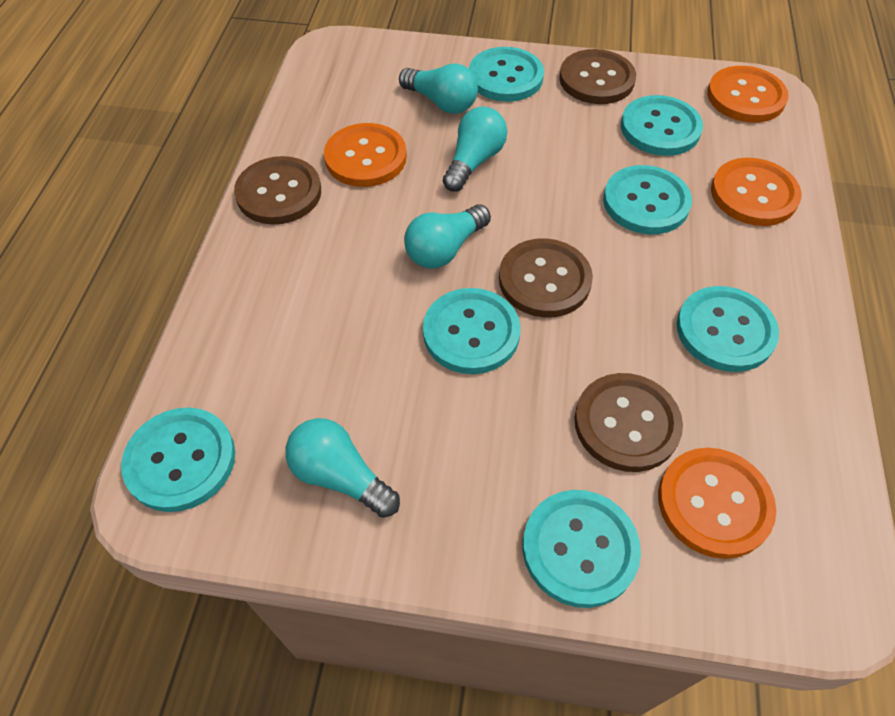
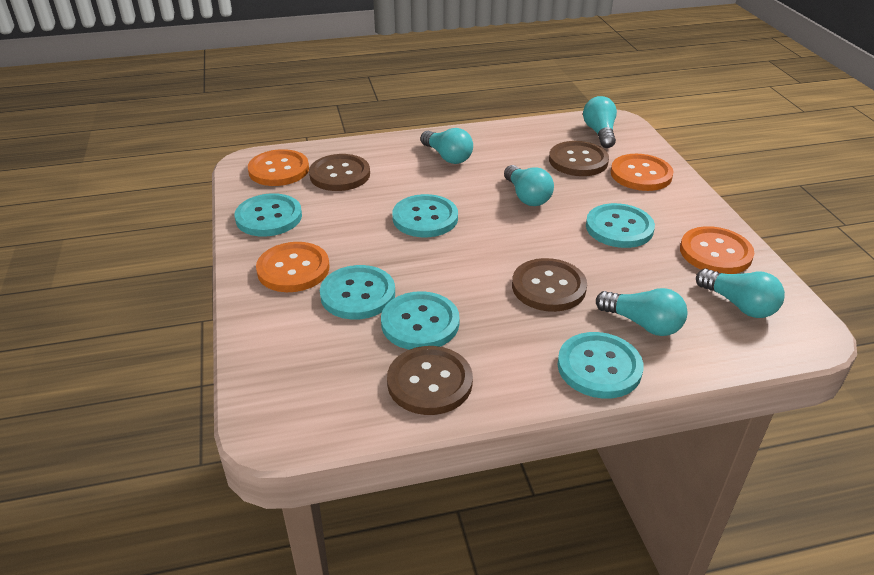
turquoise button: [121,408,235,512] [423,288,521,374] [469,47,544,102] [523,490,641,608] [603,165,692,234] [621,95,703,156] [677,286,779,372] = 7 -> [235,193,302,236] [320,265,395,319] [381,291,460,350] [392,194,458,237] [557,332,644,399] [586,203,655,248] = 6
turquoise light bulb: [285,418,400,518] [399,63,478,114] [404,204,491,269] [443,107,507,192] = 4 -> [420,128,473,164] [504,165,554,206] [583,96,617,148] [596,288,688,336] [696,268,785,318] = 5

